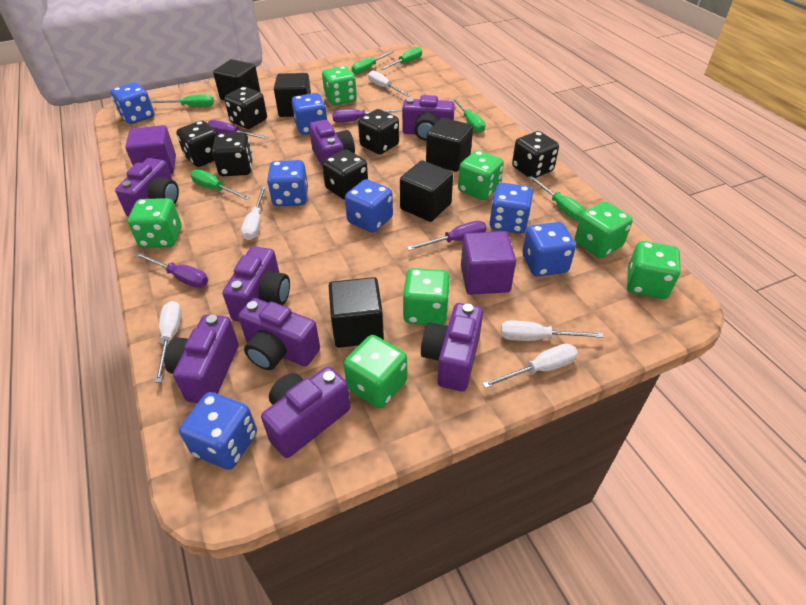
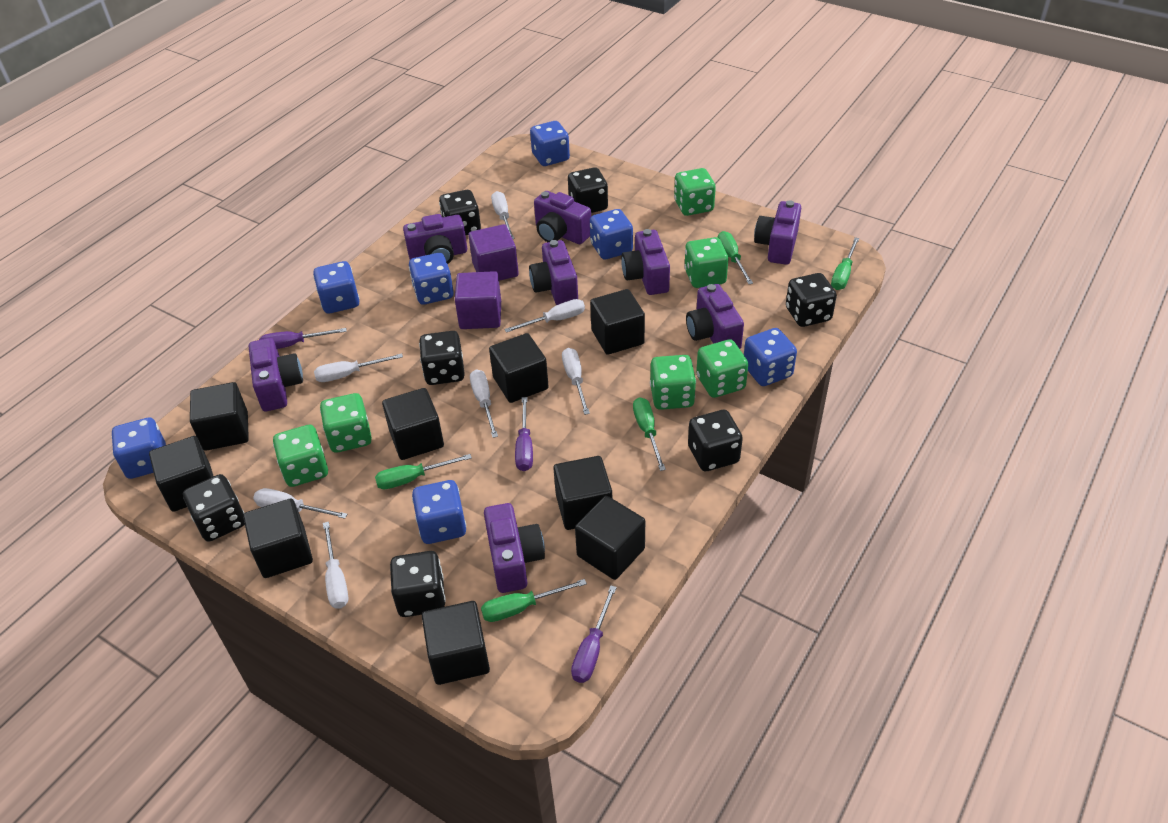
black cube: [213,59,260,101] [274,73,311,117] [329,277,384,348] [400,160,453,222] [426,118,473,172] = 5 -> [149,436,214,512] [190,382,249,451] [243,499,313,578] [382,388,444,460] [422,601,490,685] [489,333,549,403] [553,456,612,530] [575,496,645,580] [590,289,645,355] = 9
black dice: [176,121,218,167] [212,132,253,176] [224,87,267,129] [322,150,368,200] [358,109,399,154] [512,131,559,178] = 6 -> [183,474,245,542] [390,551,446,617] [419,331,465,385] [439,190,481,235] [568,167,608,213] [688,410,743,471] [786,273,837,327] = 7
green dice: [128,198,181,248] [322,66,357,106] [344,335,407,408] [403,268,450,325] [458,150,504,200] [575,202,633,258] [627,241,681,299] = 7 -> [273,425,328,487] [320,393,372,453] [650,355,696,410] [674,168,716,216] [684,237,728,288] [696,339,748,398] = 6
green screwdriver: [150,94,214,107] [190,169,250,200] [351,51,394,75] [380,47,422,70] [452,98,485,133] [528,176,586,221] = 6 -> [375,454,472,489] [481,579,587,622] [633,397,666,471] [718,231,753,284] [831,237,859,290] = 5
purple screwdriver: [135,253,208,288] [208,120,268,139] [332,109,398,123] [407,221,487,251] = 4 -> [259,328,347,349] [515,397,533,471] [571,585,617,683] = 3
white screwdriver: [155,301,182,383] [241,186,266,240] [368,70,411,97] [482,344,578,388] [501,321,603,341] = 5 -> [253,488,347,519] [314,353,403,382] [323,522,348,609] [470,370,498,438] [491,191,515,239] [504,299,585,333] [562,348,590,415] = 7

